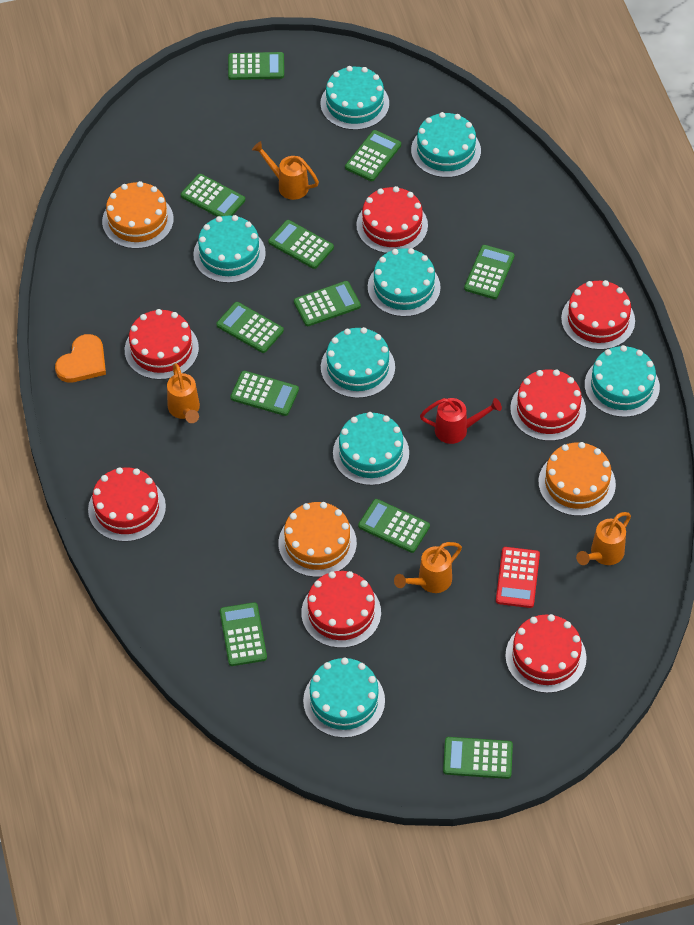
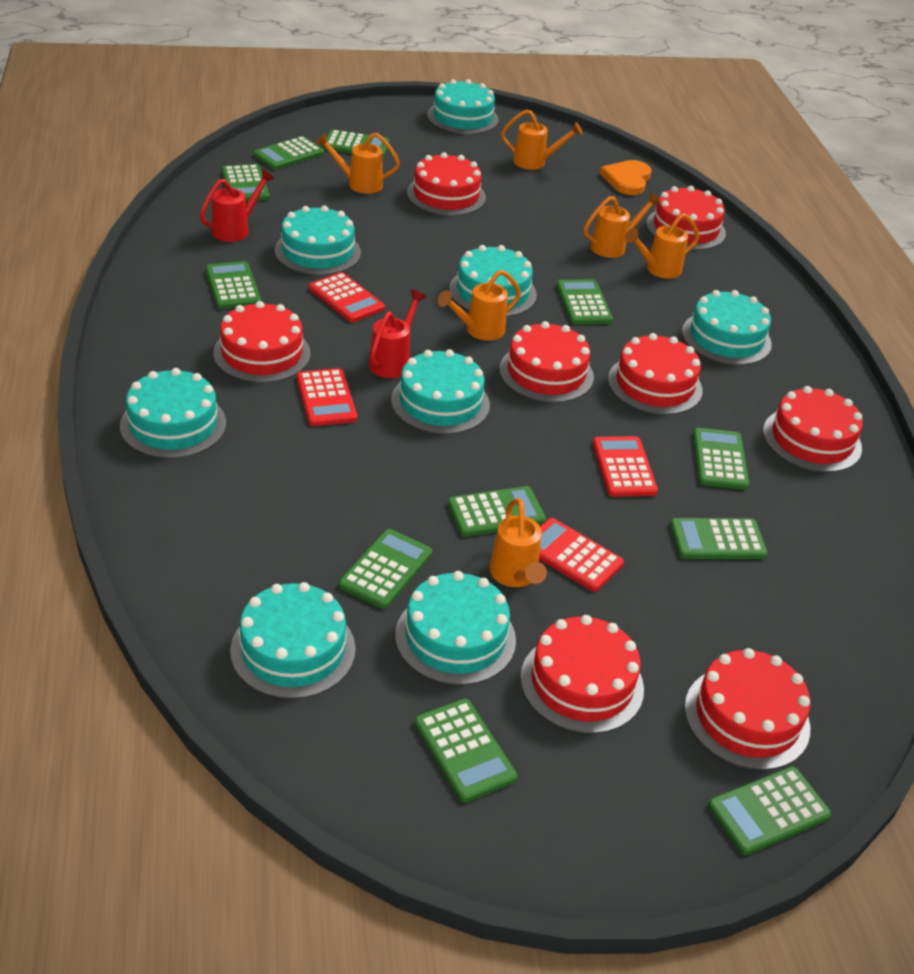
orange cake: [102,181,174,249] [278,502,357,577] [538,442,616,516] = 3 -> none = 0
orange watering can: [167,363,200,423] [252,141,319,200] [394,542,462,593] [576,512,631,565] = 4 -> [315,133,400,194] [438,270,521,341] [489,498,547,587] [501,109,583,170] [584,192,661,258] [625,213,699,279] = 6
red cake: [88,467,166,542] [125,309,199,380] [301,571,381,648] [356,186,428,253] [505,614,587,693] [510,369,586,441] [561,280,635,350] = 7 -> [213,301,310,383] [407,152,486,216] [499,321,594,403] [520,615,644,734] [608,333,702,415] [646,186,726,250] [685,648,810,770] [763,386,863,472] = 8
red calculator: [496,547,540,608] = 1 -> [296,368,357,426] [309,272,385,322] [539,518,624,592] [592,436,658,497] = 4
red watering can: [420,398,502,444] = 1 -> [200,169,275,242] [369,290,426,378] = 2

